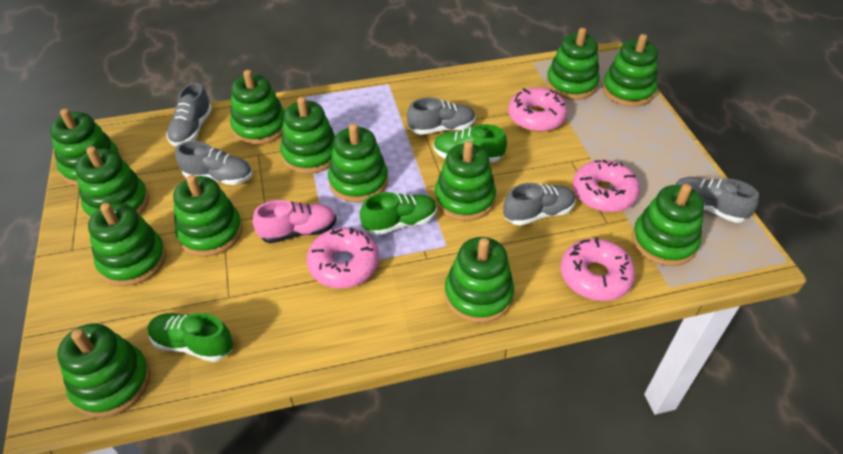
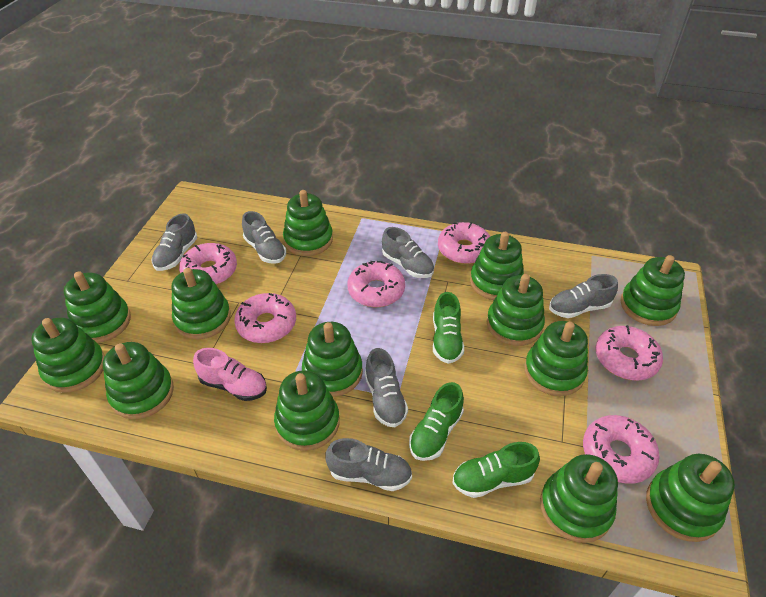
grey shoe: [166,83,212,146] [175,141,252,185] [407,97,476,135] [503,183,576,226] [674,177,759,223] = 5 -> [152,213,197,271] [242,211,286,264] [325,438,412,491] [365,348,408,427] [382,227,434,278] [549,274,618,318] = 6
pink donut: [307,227,379,288] [508,87,568,132] [561,237,636,301] [573,160,640,212] = 4 -> [179,243,237,285] [234,293,296,343] [347,261,405,307] [438,222,490,264] [583,415,660,484] [595,325,663,380] = 6

